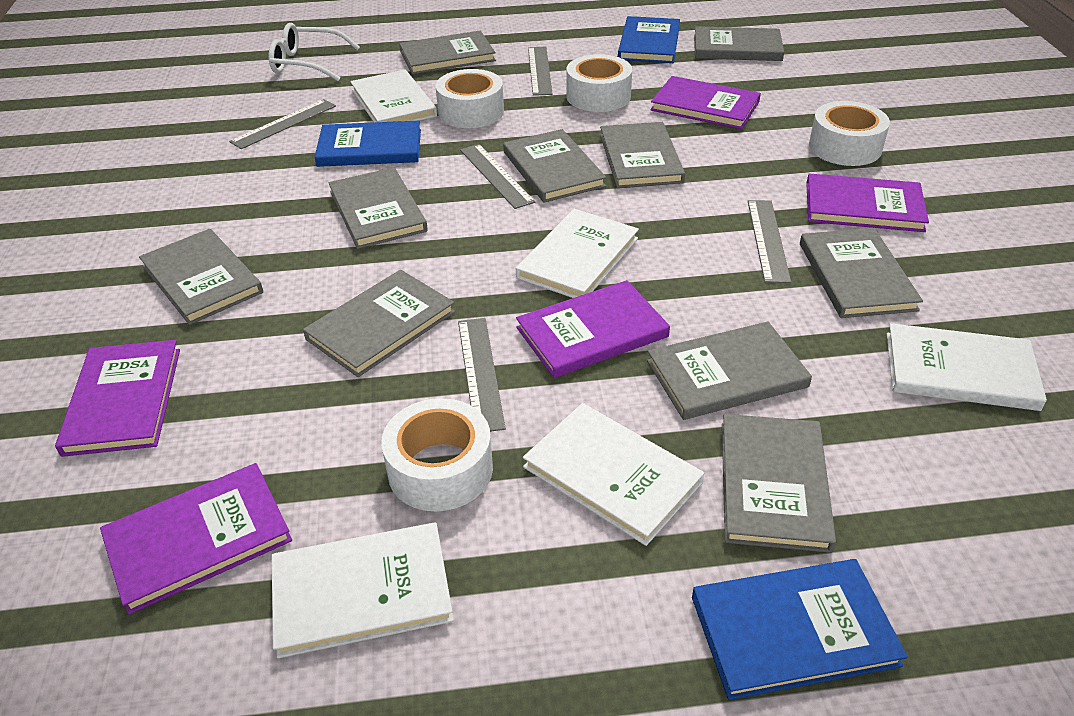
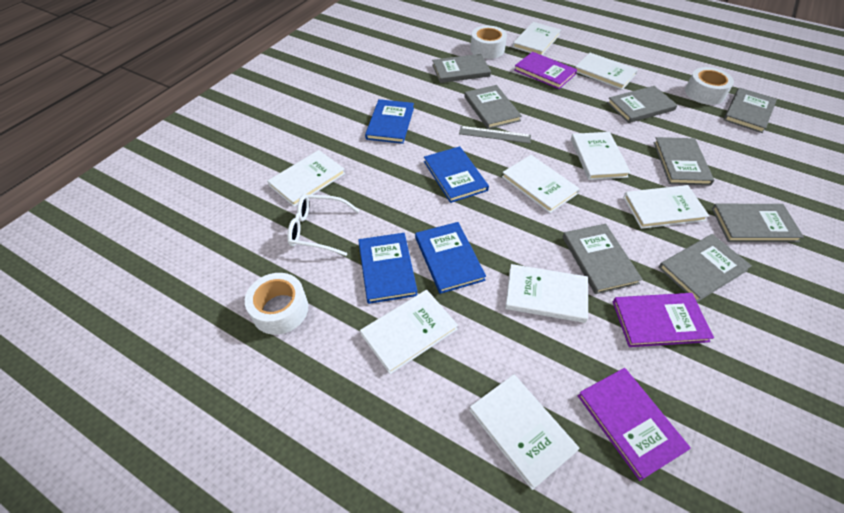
blue book: [315,121,421,167] [618,16,680,63] [692,559,908,700] = 3 -> [358,233,418,304] [365,99,414,144] [415,222,486,294] [424,146,489,203] = 4
grey book: [139,229,263,325] [303,270,455,377] [329,167,428,249] [399,31,496,74] [503,129,606,203] [600,122,685,188] [647,322,812,420] [694,26,784,61] [722,414,836,553] [800,228,923,318] = 10 -> [432,54,491,83] [464,85,522,129] [563,224,643,294] [607,86,677,123] [653,137,714,185] [658,234,752,302] [712,204,804,242] [723,88,777,133] = 8
grey ruler: [229,99,336,149] [458,318,506,432] [460,144,535,209] [528,47,553,96] [748,200,791,283] = 5 -> [459,126,531,143] = 1
purple book: [55,340,180,457] [100,463,292,615] [516,280,670,378] [650,76,761,129] [806,173,929,232] = 5 -> [514,52,577,89] [578,368,691,481] [613,293,714,347] = 3
white book: [272,522,454,658] [350,69,437,122] [516,209,639,298] [523,403,704,546] [887,323,1047,411] = 5 -> [267,150,345,207] [360,290,458,374] [469,374,580,490] [502,155,580,213] [505,264,588,323] [513,22,561,55] [571,132,631,180] [575,53,638,90] [623,185,709,229] = 9
white tape: [381,398,493,512] [436,69,504,128] [566,54,632,112] [809,101,890,166] = 4 -> [245,273,308,335] [470,26,507,59] [685,67,734,105] = 3

